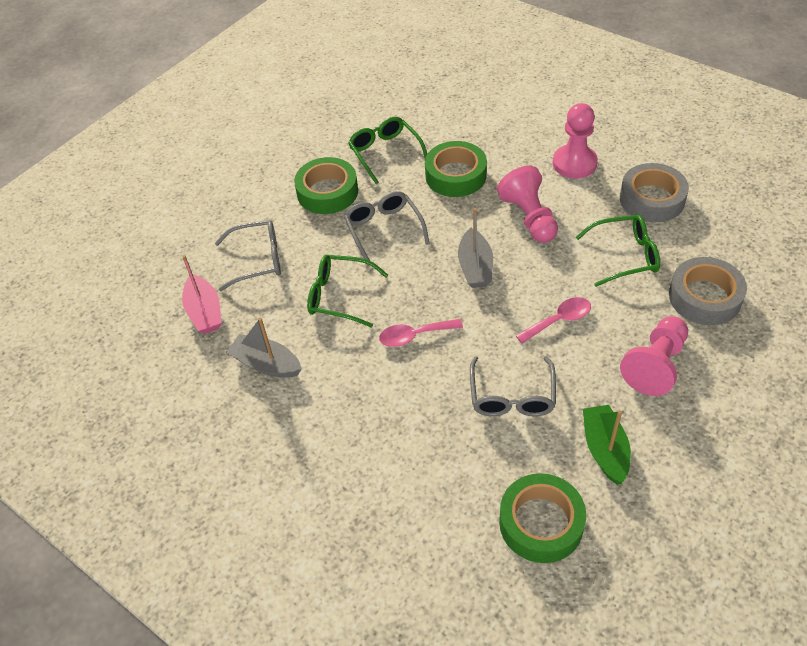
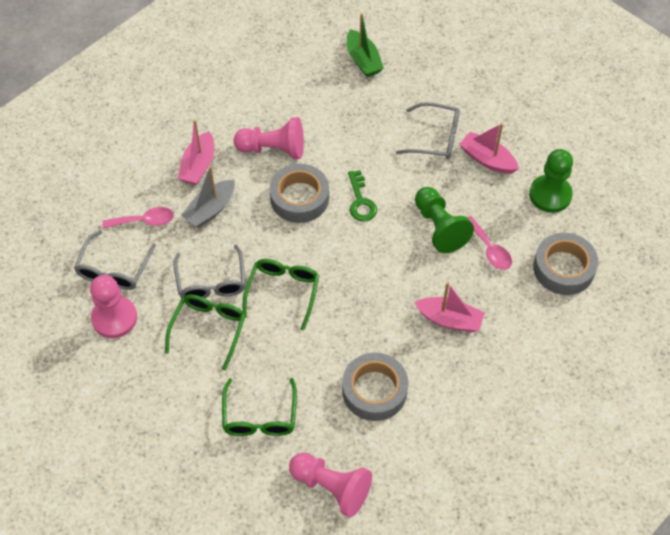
green key: none = 0 -> [348,170,377,222] = 1
green pawn: none = 0 -> [415,187,474,253] [529,149,573,213] = 2
green tape: [294,157,358,214] [425,141,487,197] [499,473,586,563] = 3 -> none = 0
grey boat: [226,318,302,378] [458,208,493,288] = 2 -> [181,166,235,228] = 1
grey tape: [620,163,689,222] [669,257,747,325] = 2 -> [270,164,329,223] [342,353,408,421] [533,233,598,295] = 3
pink boat: [182,255,222,334] = 1 -> [178,120,214,185] [414,282,485,332] [459,123,519,174] = 3

